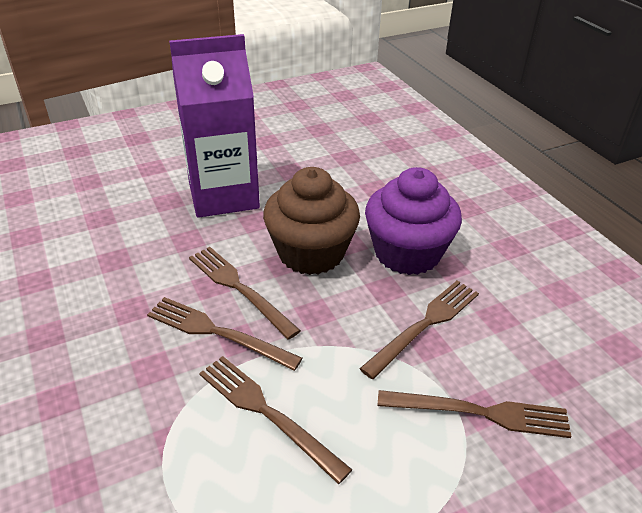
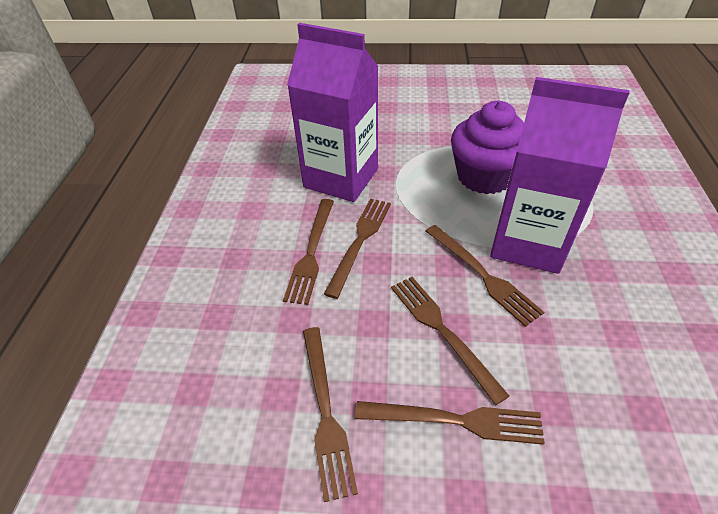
brown cupcake: [263,167,360,275] = 1 -> none = 0
brown fork: [147,297,302,371] [189,247,301,340] [199,356,353,484] [359,281,479,379] [377,390,572,438] = 5 -> [283,199,334,305] [303,327,358,502] [324,198,391,299] [355,401,545,445] [391,277,509,405] [426,225,544,327] = 6
purple carton: [169,34,260,218] = 1 -> [287,23,379,202] [490,77,630,274] = 2

